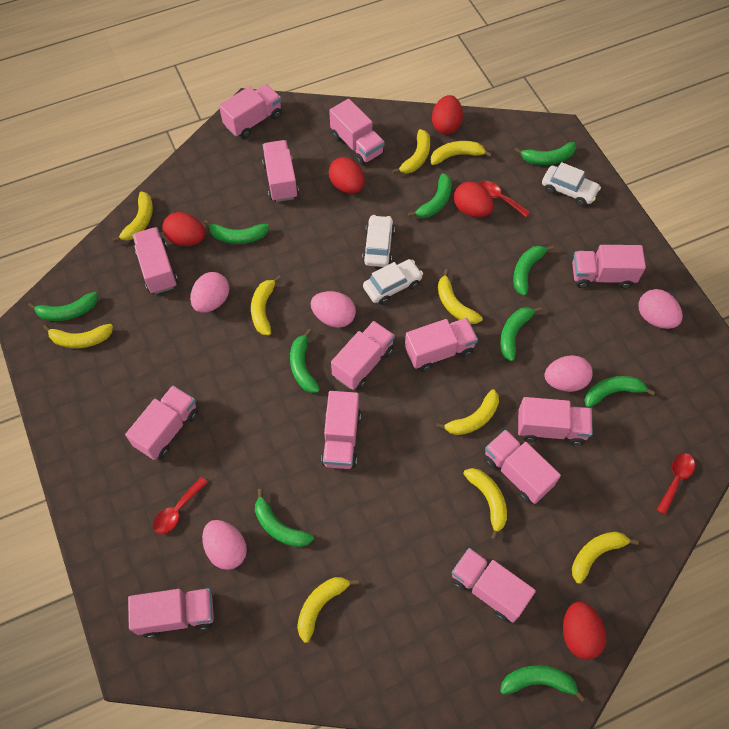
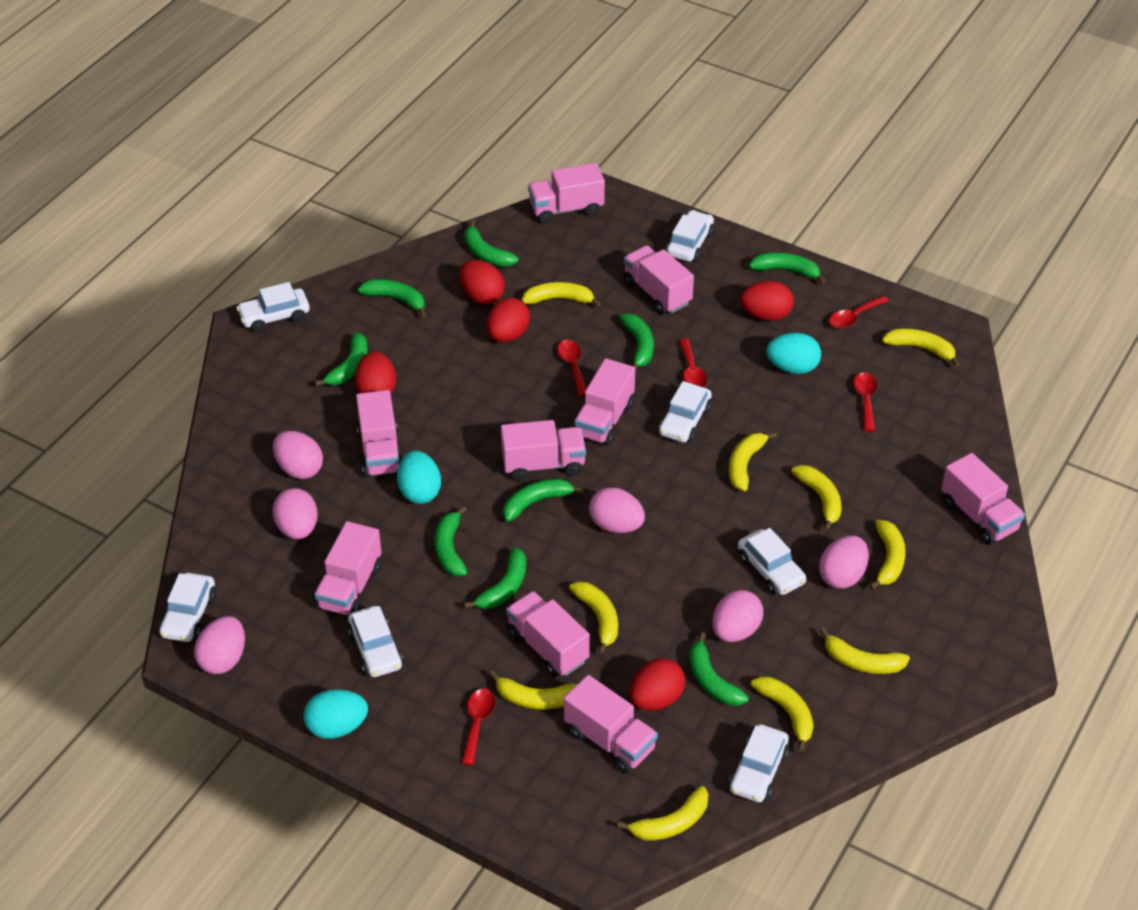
green banana: [28,292,98,321] [204,220,269,244] [255,489,314,547] [290,329,320,393] [408,173,452,218] [500,307,542,361] [500,665,585,702] [513,246,554,296] [514,142,576,165] [584,376,655,408] = 10 -> [315,332,368,387] [358,279,426,317] [435,506,467,576] [464,220,518,267] [464,547,526,609] [503,479,584,522] [619,313,654,370] [689,632,749,706] [749,253,826,284] = 9
pink egg: [190,272,229,313] [202,520,247,570] [311,291,356,328] [544,355,593,392] [638,289,683,329] = 5 -> [194,616,245,674] [272,488,318,539] [273,431,323,479] [589,487,645,533] [712,590,763,642] [819,536,869,589] = 6
pink truck: [125,386,198,460] [128,588,214,638] [132,227,178,294] [219,84,281,139] [262,140,299,202] [321,391,361,469] [329,99,385,165] [331,321,395,390] [405,318,478,372] [451,548,536,623] [484,430,561,504] [518,397,593,446] [572,245,646,289] = 13 -> [315,521,382,616] [356,390,402,477] [501,420,586,481] [506,591,590,677] [528,163,605,224] [564,675,658,773] [574,358,635,446] [624,246,694,314] [941,453,1025,545] = 9
red spoon: [153,477,208,534] [479,181,530,217] [657,453,695,515] = 3 -> [462,689,495,766] [557,340,587,396] [679,338,707,388] [829,296,889,329] [853,372,877,432] = 5
turquoise egg: none = 0 -> [304,689,368,739] [397,451,441,504] [766,333,821,374] = 3
white car: [362,215,395,267] [363,259,423,305] [542,162,601,206] = 3 -> [159,573,216,642] [236,282,310,332] [347,606,403,677] [658,381,712,443] [666,210,714,262] [729,724,789,803] [738,528,806,595] = 7

